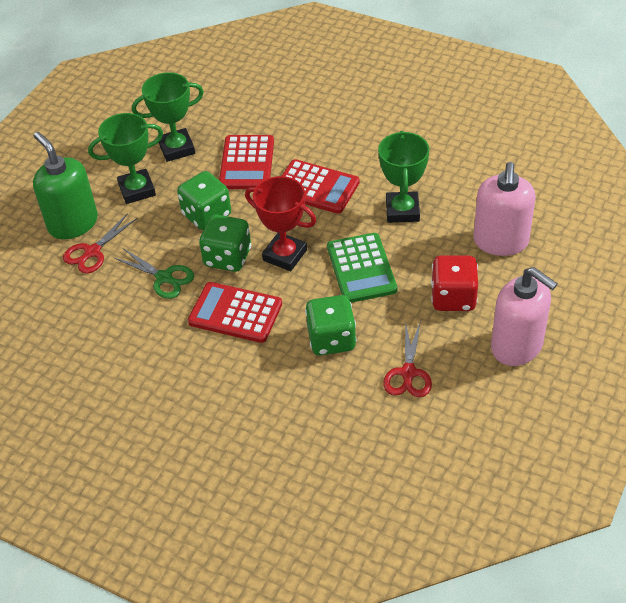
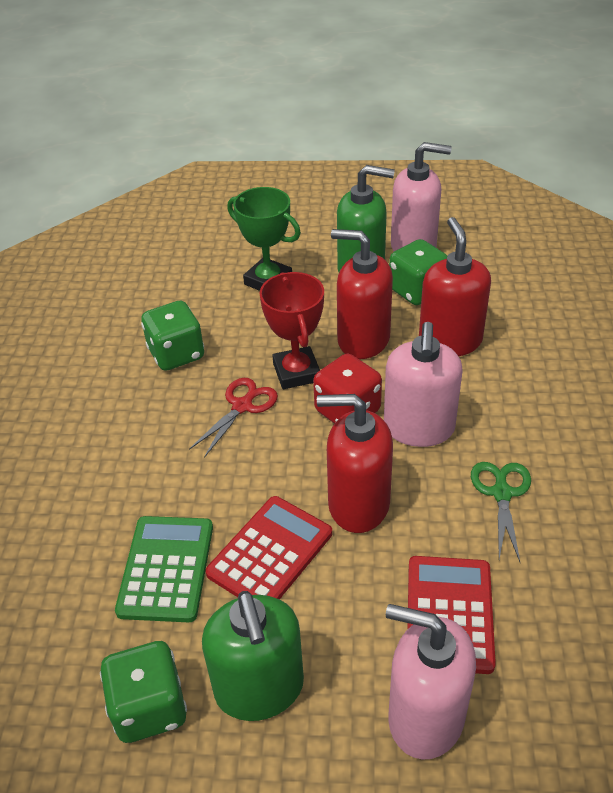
green soap dispenser: [33,132,98,239] = 1 -> [202,591,304,721] [337,165,395,272] = 2
green trophy: [88,113,163,204] [132,72,204,162] [378,131,429,223] = 3 -> [227,187,301,291] = 1
pink soap dispenser: [473,162,536,256] [491,267,558,366] = 2 -> [384,322,463,447] [386,604,476,760] [391,142,452,251] = 3
red calculator: [188,282,282,343] [219,135,274,189] [282,159,360,214] = 3 -> [205,496,332,599] [407,556,496,674] = 2
red scissors: [63,213,138,274] [383,320,432,397] = 2 -> [189,378,278,458] = 1
red soap dispenser: none = 0 -> [317,394,393,533] [331,229,393,359] [419,217,491,356] = 3

